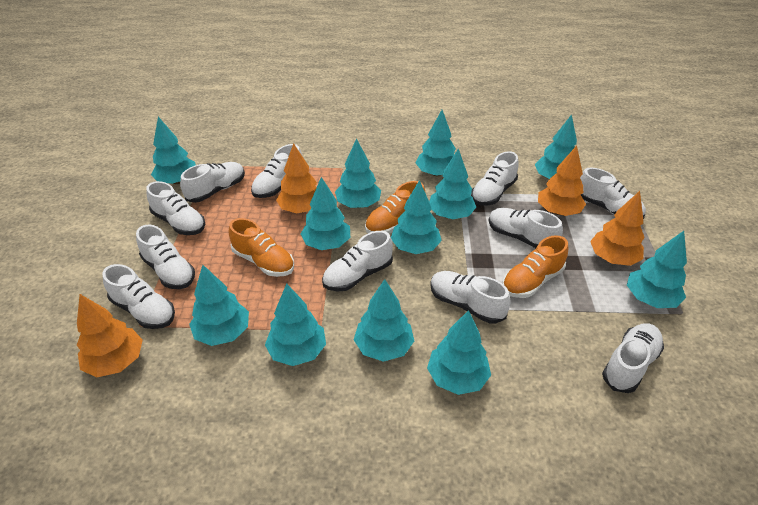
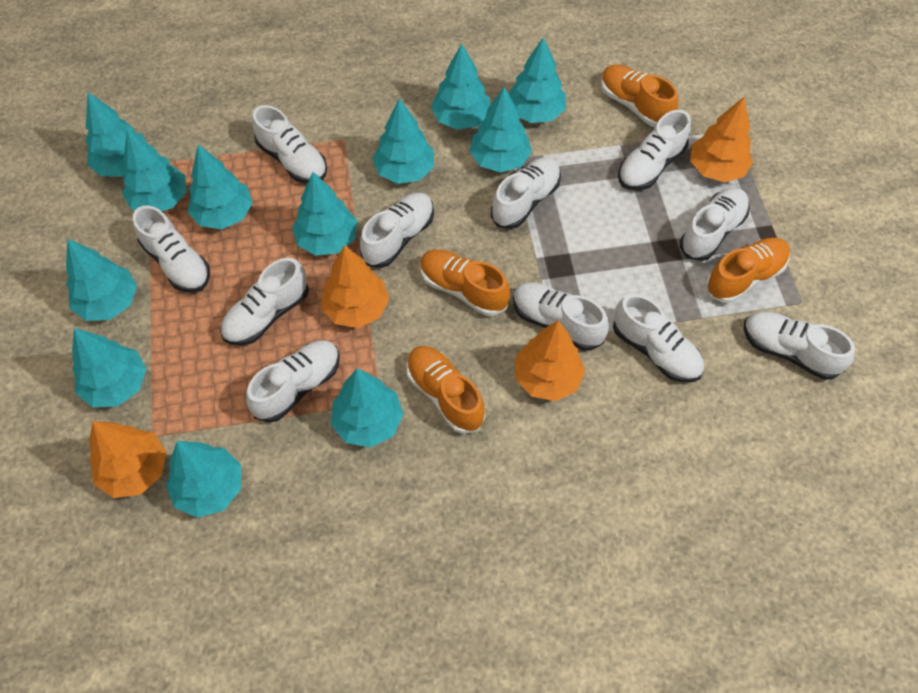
orange shoe: [228,218,294,277] [365,181,426,234] [502,235,568,298] = 3 -> [406,346,485,434] [420,250,510,316] [601,64,678,127] [705,238,790,303] = 4

